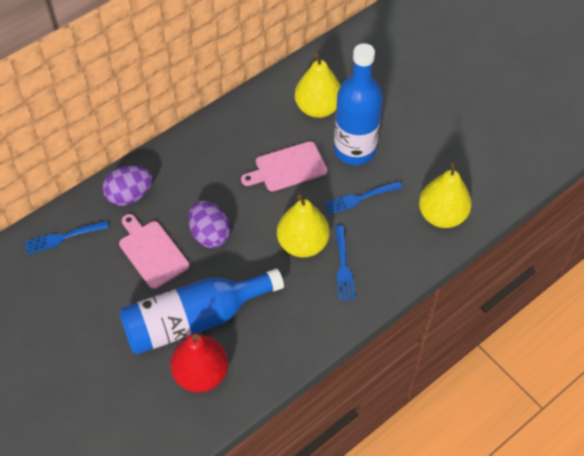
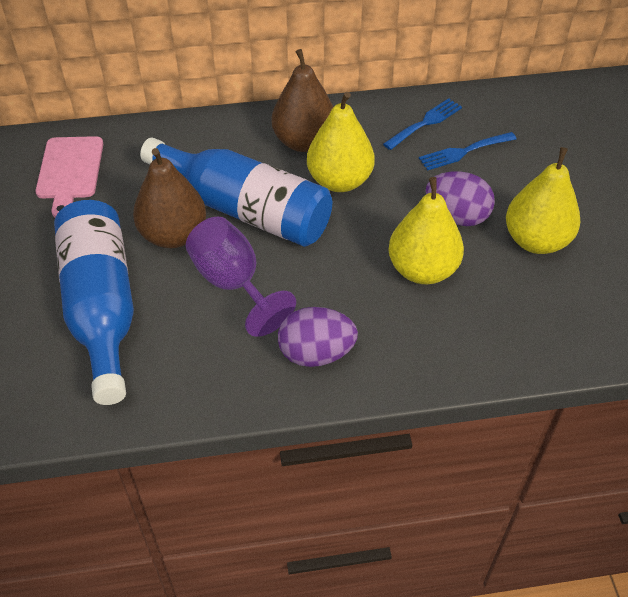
blue fork: [25,220,109,254] [324,181,403,215] [335,225,355,300] = 3 -> [383,98,462,150] [419,132,516,170] = 2
brown pear: none = 0 -> [133,148,206,248] [272,49,333,152] = 2
pink cutting board: [119,214,189,289] [241,141,327,191] = 2 -> [35,136,103,217] = 1
purple goblet: none = 0 -> [186,217,296,337] = 1
red pear: [170,334,229,392] = 1 -> none = 0

